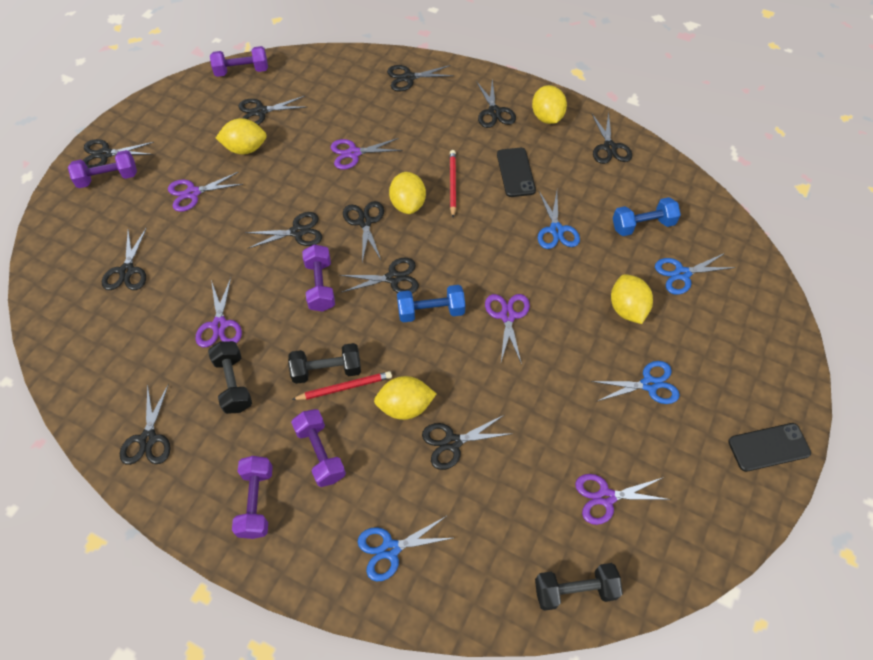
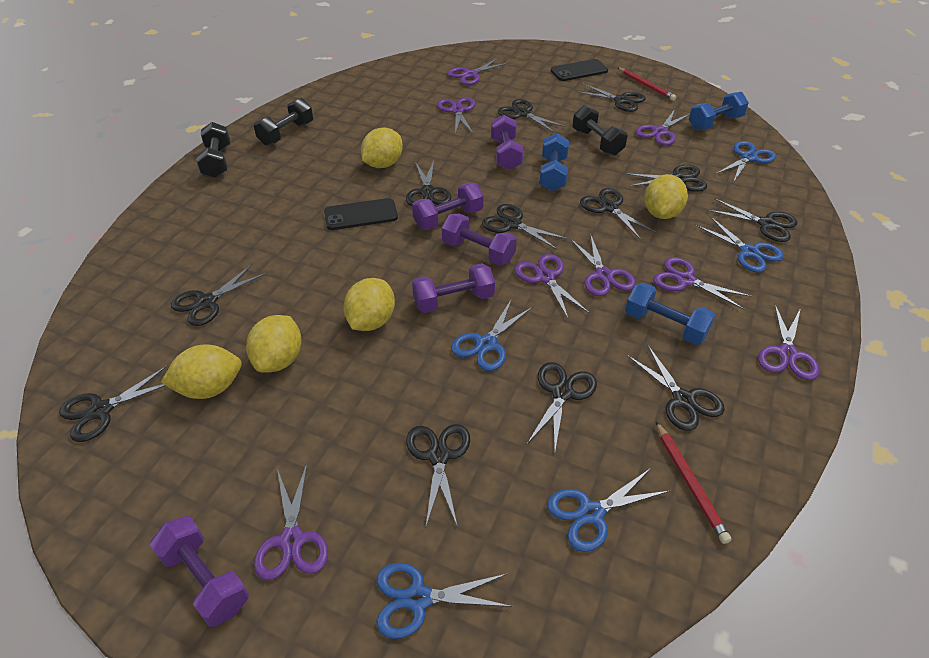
black scissors: [83,139,154,168] [102,227,147,290] [120,383,171,465] [238,96,307,125] [245,212,322,249] [340,258,419,293] [343,201,384,263] [387,65,454,92] [422,415,510,470] [476,79,516,128] [592,112,632,164] = 11 -> [59,366,167,442] [171,264,267,326] [406,161,451,206] [406,424,470,528] [482,204,568,250] [498,99,566,133] [527,362,597,450] [576,84,646,112] [580,188,657,240] [624,165,707,192] [627,345,725,431] [707,198,798,242] = 12
blue dumbbell: [397,285,465,322] [613,197,681,236] = 2 -> [539,133,569,191] [625,283,716,345] [689,92,749,130] = 3
blue scissors: [358,516,453,581] [538,192,580,249] [591,361,680,404] [655,253,735,295] = 4 -> [376,563,512,639] [451,298,533,371] [547,468,670,552] [695,216,784,273] [716,141,776,181] = 5
purple scissors: [168,172,243,212] [195,278,242,347] [330,138,402,170] [485,294,530,364] [575,474,671,525] = 5 -> [254,464,328,580] [437,97,475,134] [448,58,508,85] [514,254,589,320] [570,233,636,296] [635,109,690,146] [653,257,752,310] [758,305,819,380] = 8

